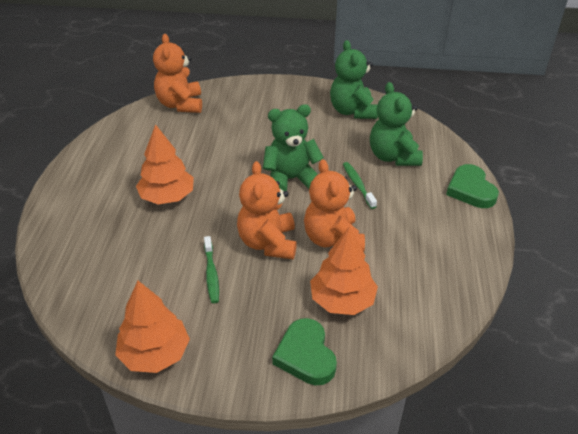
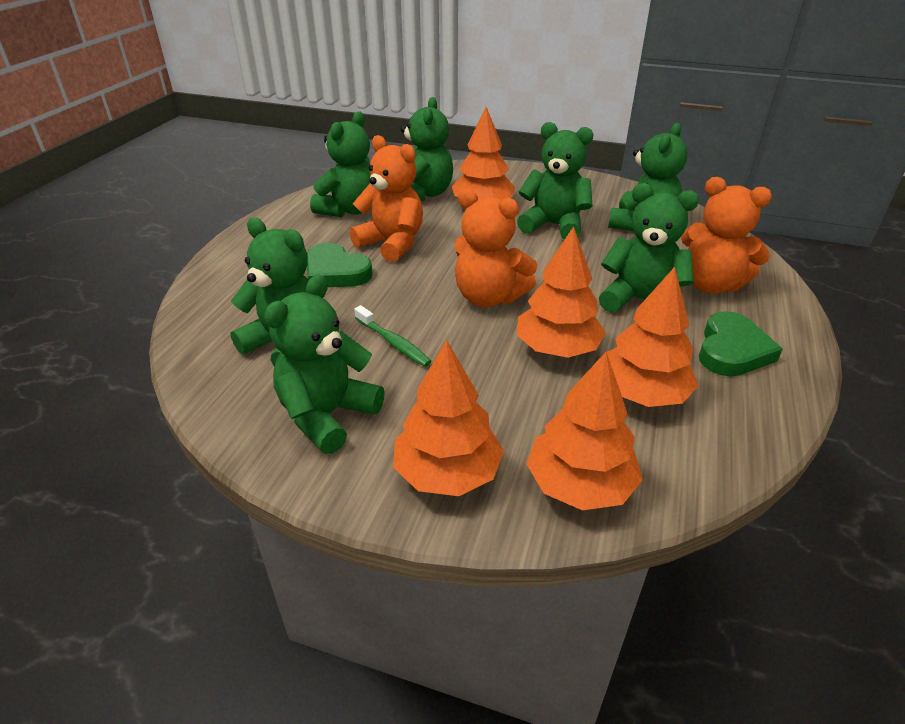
green teddy bear: [263,104,324,191] [330,40,378,119] [370,82,423,166] = 3 -> [230,218,309,367] [264,275,385,454] [310,112,371,217] [401,97,453,201] [517,122,594,240] [599,183,699,313] [608,123,687,231] = 7
green toothbrush: [204,236,219,303] [343,162,377,209] = 2 -> [354,305,432,367] = 1
orange tree: [115,281,190,373] [136,124,194,204] [310,226,378,315] = 3 -> [393,340,504,496] [452,107,515,200] [516,227,606,358] [526,352,643,511] [607,267,699,407] = 5

